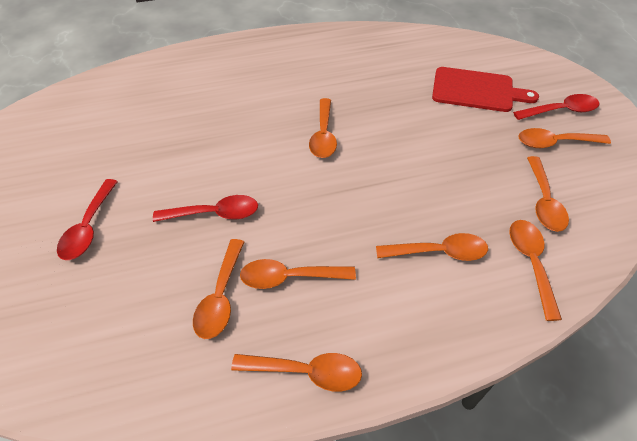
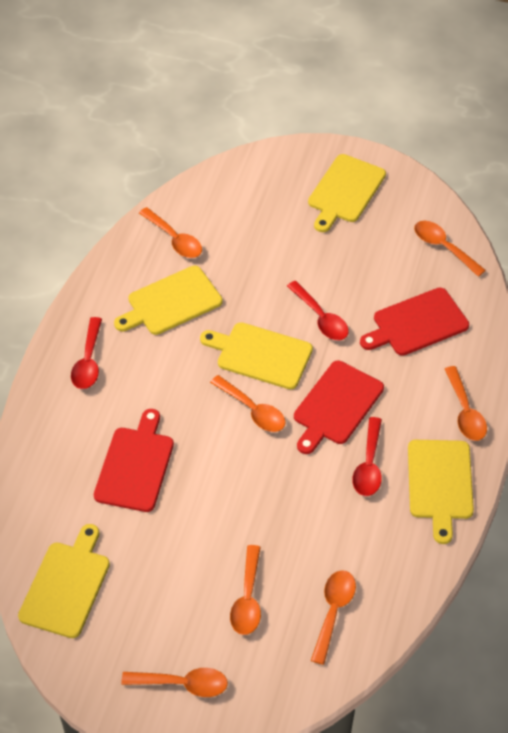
orange spoon: [193,239,244,339] [231,353,362,392] [240,259,356,289] [309,98,337,158] [376,233,488,261] [509,220,562,321] [518,128,611,148] [527,156,569,232] = 8 -> [121,668,228,697] [139,207,202,258] [210,375,285,432] [230,545,261,635] [311,570,356,665] [414,221,486,277] [445,366,487,441] = 7
red cutting board: [432,67,539,112] = 1 -> [94,409,174,512] [294,361,384,454] [360,287,469,356] = 3
yellow cutting board: none = 0 -> [18,524,110,638] [114,266,223,335] [200,322,313,389] [308,154,386,232] [408,440,474,544] = 5

